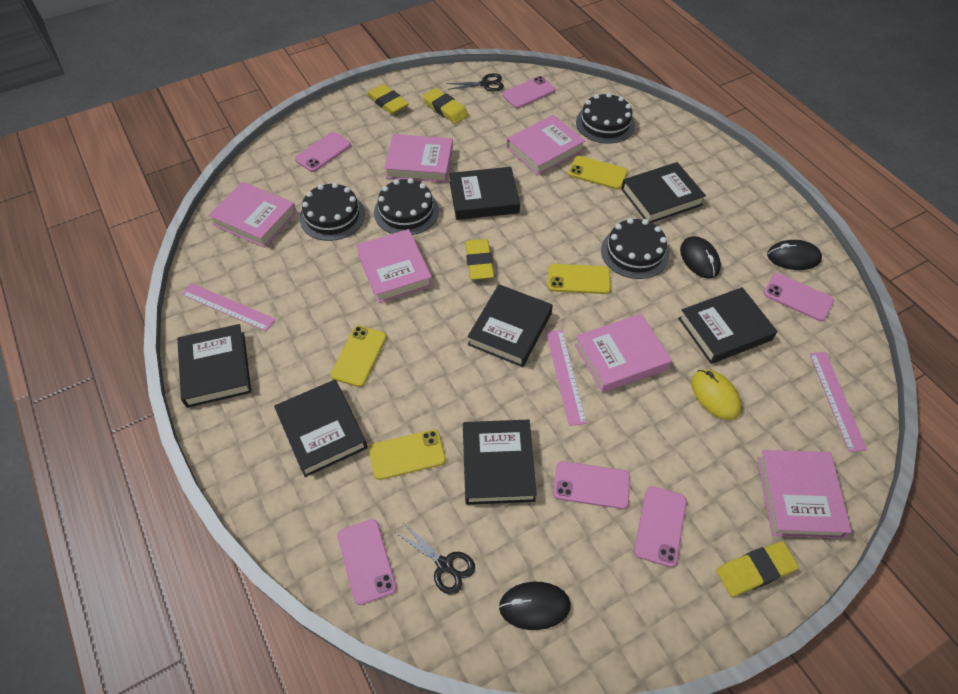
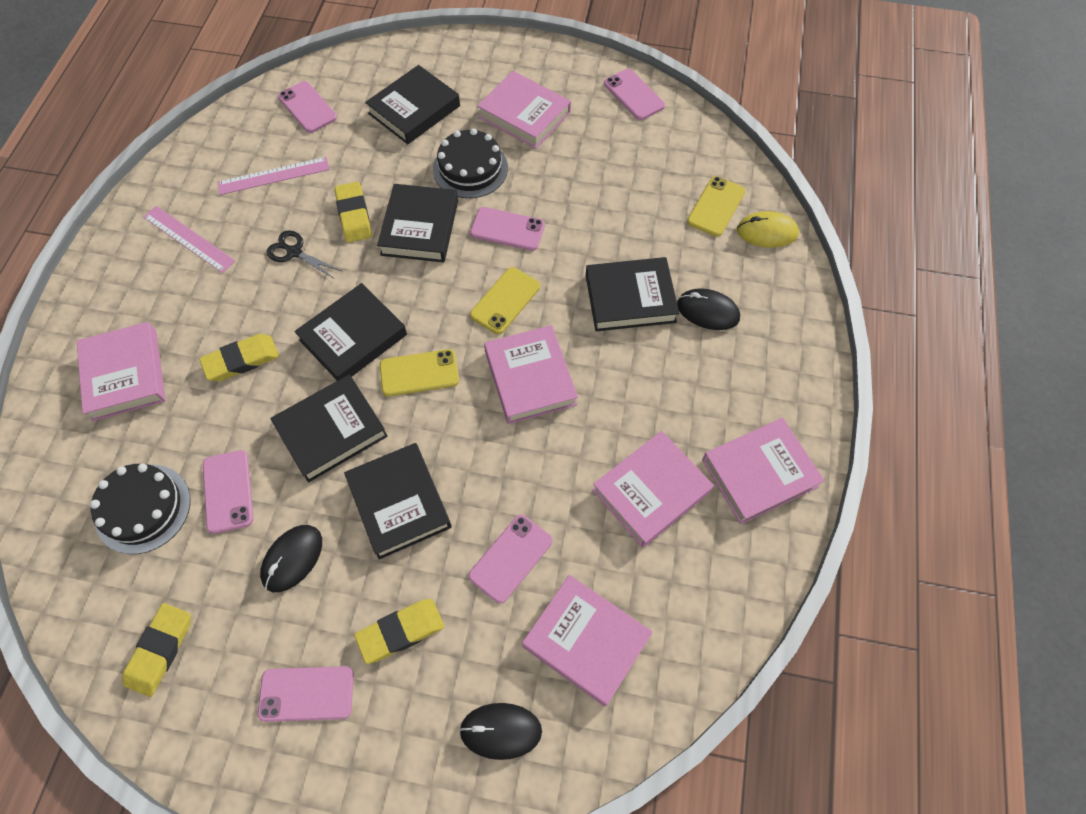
black book: [177,324,251,408] [274,380,368,477] [449,167,520,220] [463,419,537,505] [467,284,553,367] [621,162,706,223] [678,287,778,364] = 7 -> [270,375,388,482] [294,283,407,381] [344,443,452,559] [365,65,460,144] [377,184,458,262] [586,257,679,331] = 6
black cake: [300,183,365,241] [374,178,439,235] [576,93,635,144] [601,218,669,279] = 4 -> [90,464,191,554] [433,128,508,198] = 2
black scissors: [395,522,475,595] [447,73,504,92] = 2 -> [266,230,341,278] = 1
pink ruler: [181,283,276,331] [546,330,587,426] [809,352,867,452] = 3 -> [143,206,235,273] [217,157,330,195] = 2
yellow phone: [330,326,387,387] [369,429,446,480] [548,264,611,294] [568,156,628,189] = 4 -> [380,349,459,396] [470,267,540,334] [687,176,745,237] = 3

